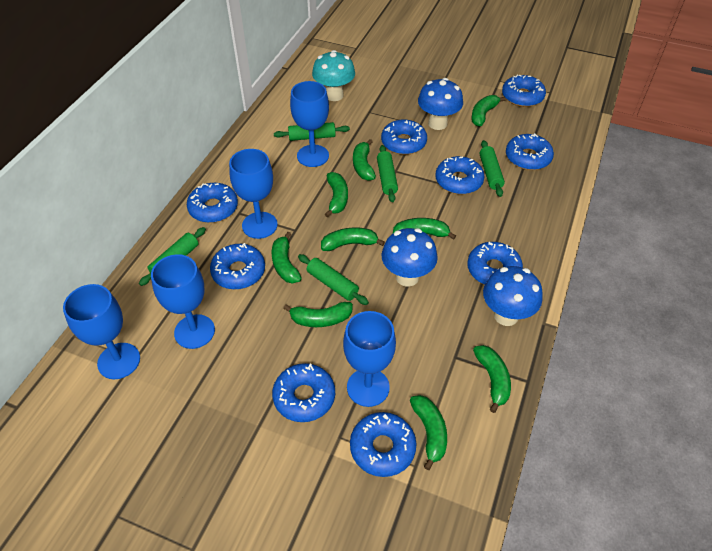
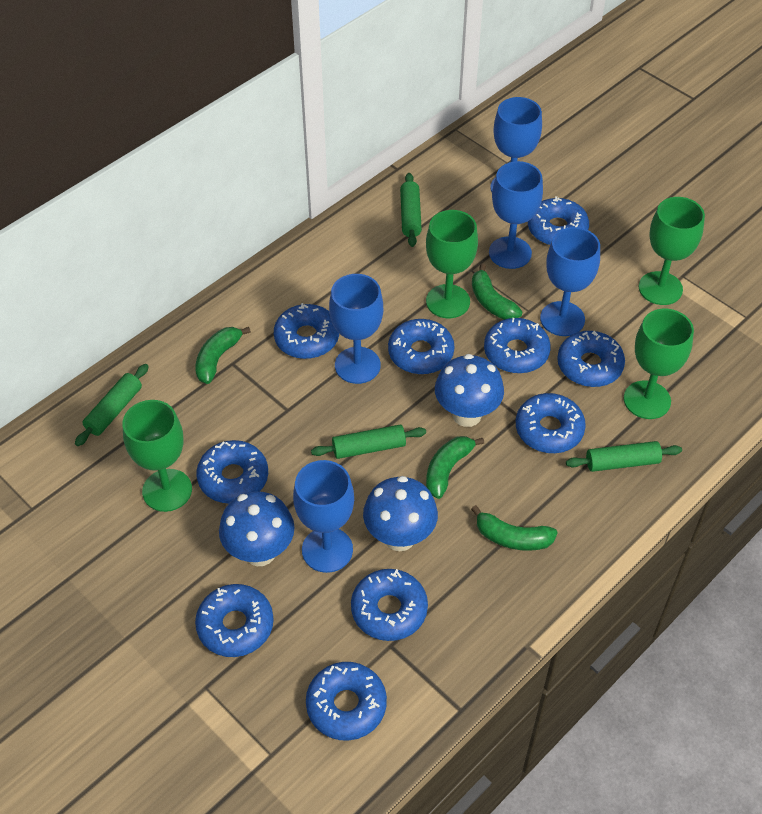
blue donut: [187,183,238,223] [210,243,265,289] [272,363,335,422] [350,412,416,477] [381,119,427,155] [436,156,484,194] [467,242,523,285] [502,74,546,107] [506,133,554,170] = 9 -> [195,584,274,657] [196,440,268,504] [274,303,339,359] [306,662,387,741] [351,569,428,641] [388,319,454,374] [484,318,551,374] [516,393,586,453] [528,196,589,245] [557,331,625,387] = 10
green banana: [271,232,302,284] [283,302,353,327] [321,228,385,251] [325,172,348,217] [353,139,376,181] [393,218,456,240] [410,395,447,470] [471,95,506,127] [473,345,511,413] = 9 -> [195,327,251,384] [426,436,484,499] [471,505,558,551] [472,264,523,320] = 4
green goblet: none = 0 -> [122,400,192,512] [426,210,478,318] [624,308,694,419] [639,197,705,305] = 4
green rolling pin: [139,227,206,286] [274,122,350,141] [298,254,369,305] [377,145,398,202] [479,140,505,197] = 5 -> [75,364,149,446] [311,425,426,459] [400,173,422,247] [566,441,682,472] = 4
turquoise mushroom: [312,50,355,101] = 1 -> none = 0

